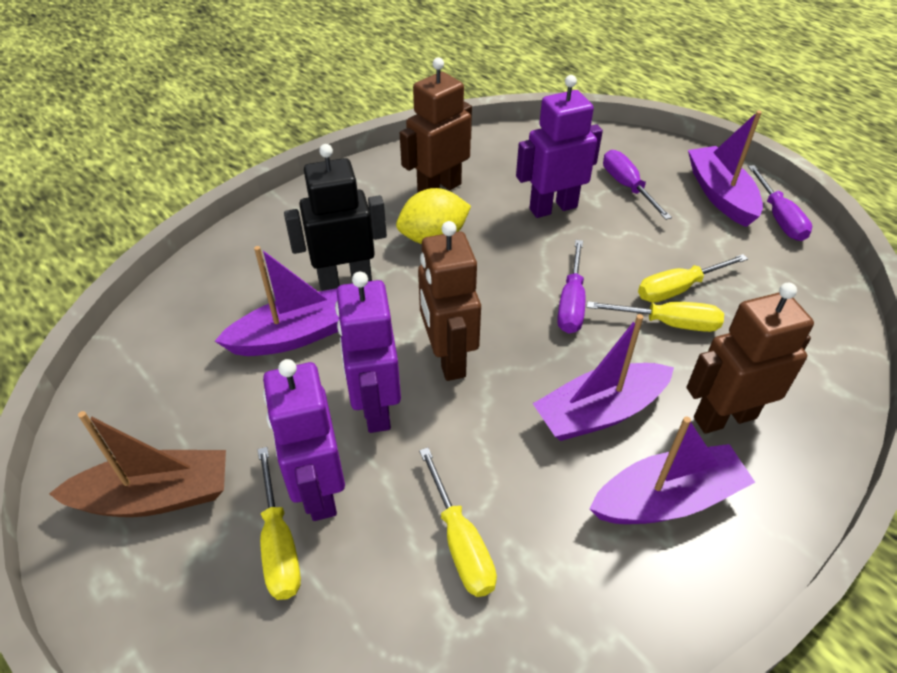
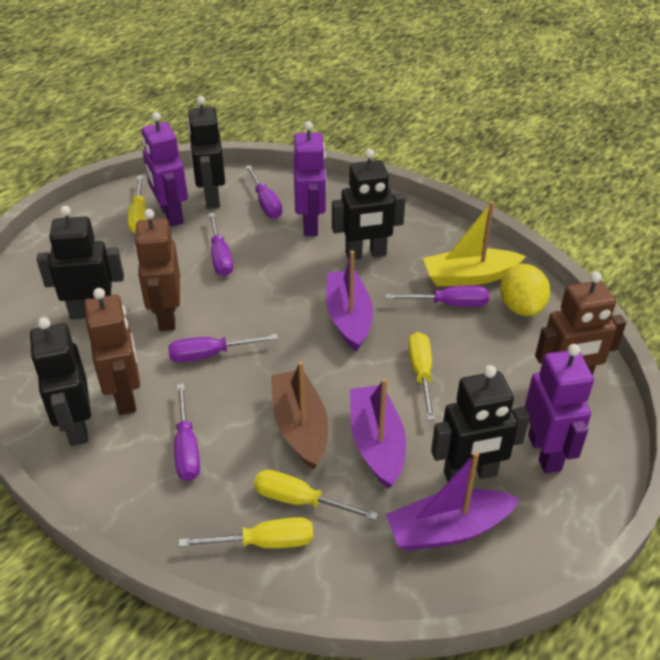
black robot: [284,144,387,291] = 1 -> [30,317,91,446] [36,206,124,319] [187,96,225,209] [332,149,406,260] [431,365,530,482] = 5
purple boat: [215,246,339,356] [533,314,674,441] [589,416,755,524] [688,111,763,227] = 4 -> [326,250,373,352] [350,378,406,489] [386,452,520,551] = 3
purple screwdriver: [557,240,585,334] [603,150,672,220] [748,165,812,241] = 3 -> [168,334,278,362] [174,384,200,481] [209,213,233,276] [245,165,282,219] [385,286,489,307] = 5
yellow boat: none = 0 -> [423,201,526,286] = 1

